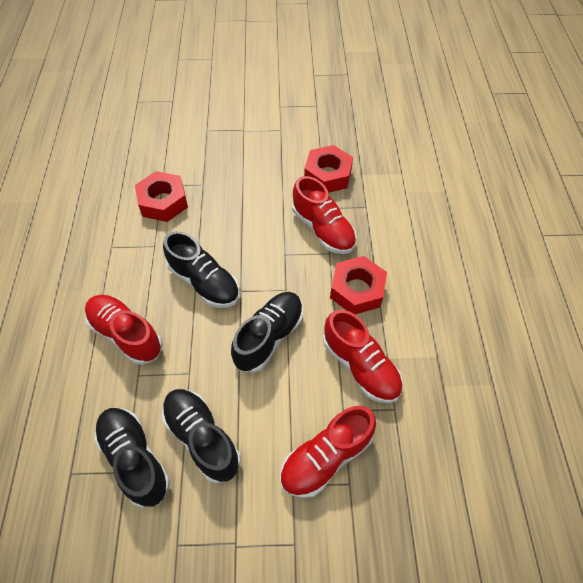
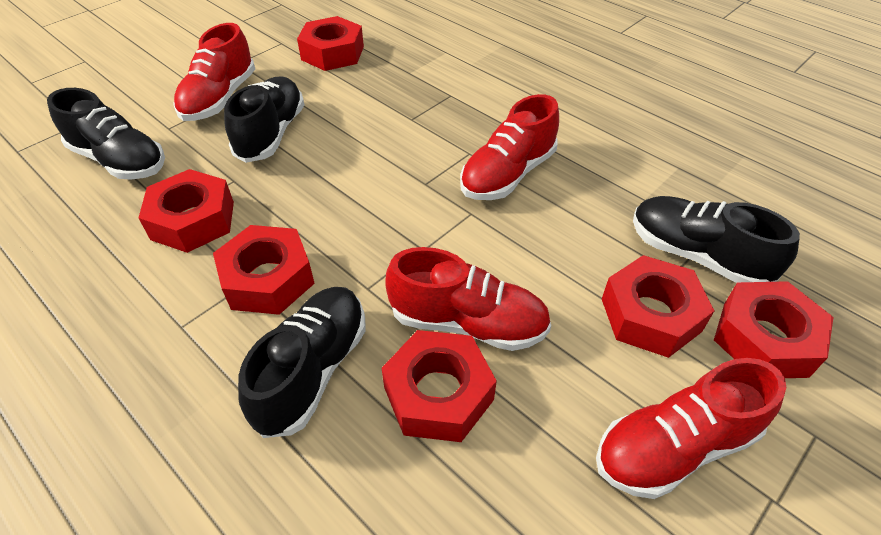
red nut: [135,171,188,222] [304,145,353,193] [330,256,387,314] = 3 -> [139,169,234,253] [213,225,315,315] [297,16,364,71] [381,330,497,442] [602,255,714,358] [714,281,834,378] = 6

